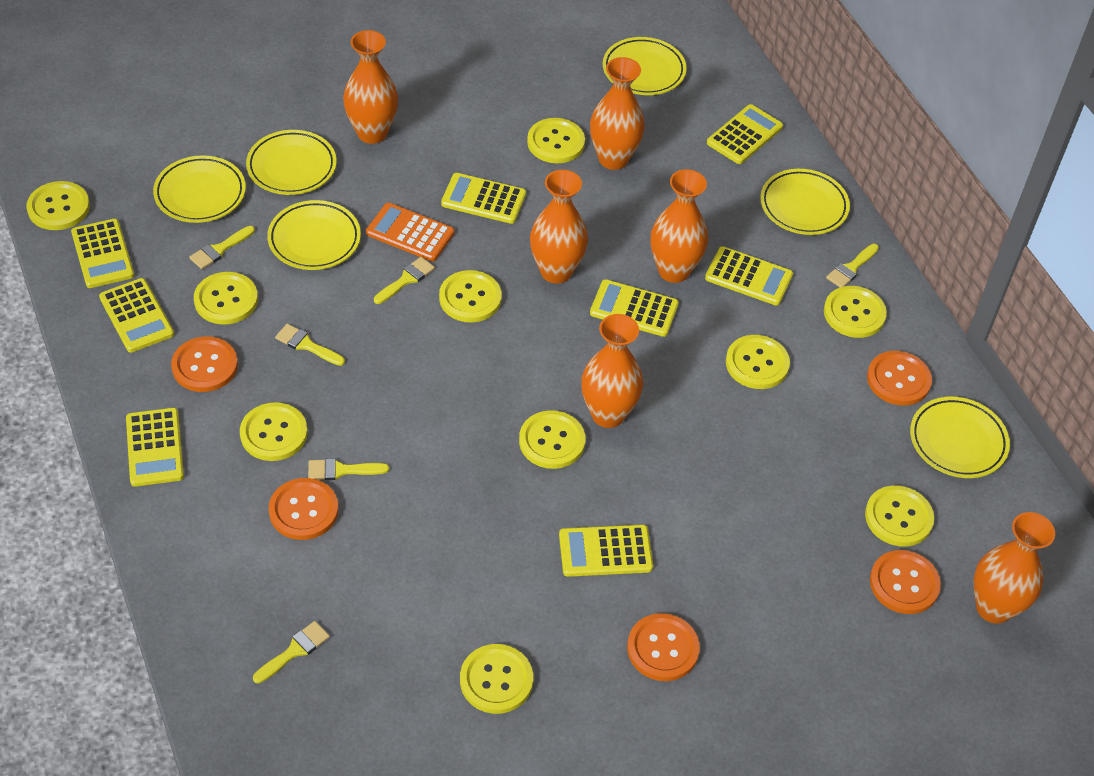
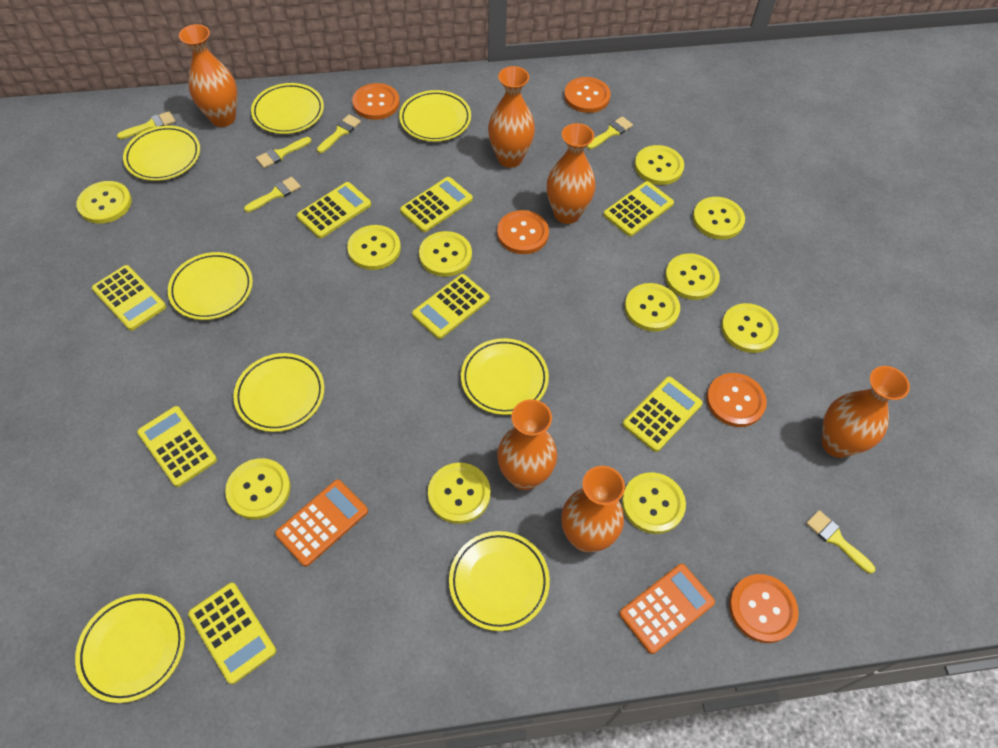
orange calculator: [366,203,454,261] = 1 -> [275,480,368,567] [619,564,715,654] = 2
yellow button: [27,181,90,230] [194,272,258,325] [240,402,308,461] [439,270,502,322] [460,644,533,714] [519,410,585,469] [527,118,585,163] [726,335,790,389] [824,286,887,338] [865,485,934,547] = 10 -> [76,181,132,224] [225,458,291,520] [347,225,401,270] [419,231,472,277] [428,463,491,524] [622,472,686,534] [625,283,680,332] [635,145,684,185] [665,253,720,300] [693,197,745,239] [721,303,779,353] = 11
yellow plate: [153,155,246,223] [246,130,337,195] [267,200,361,270] [603,37,687,95] [760,169,850,235] [910,397,1010,478] = 6 -> [75,594,185,703] [123,126,200,181] [168,252,253,320] [233,353,325,432] [251,83,324,134] [399,90,471,142] [449,531,550,631] [461,338,549,415] = 8

